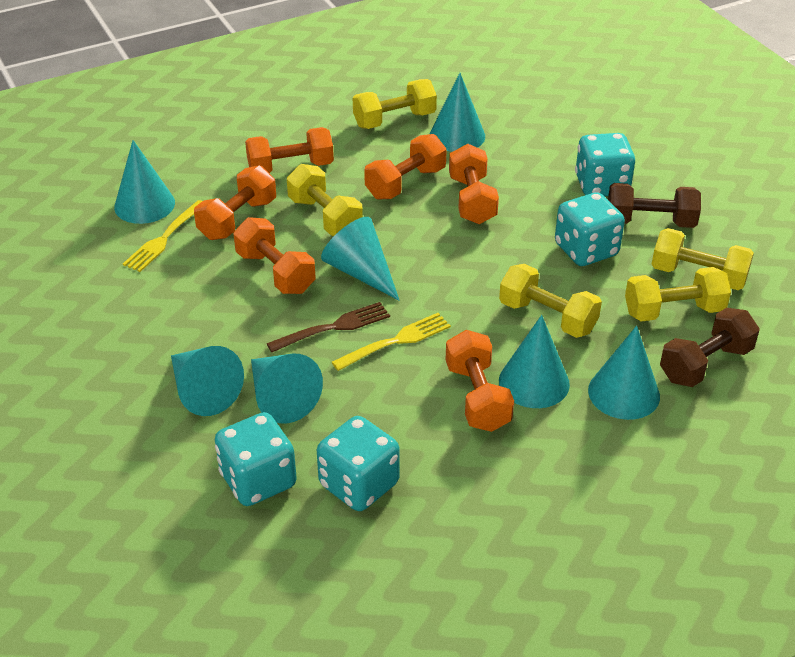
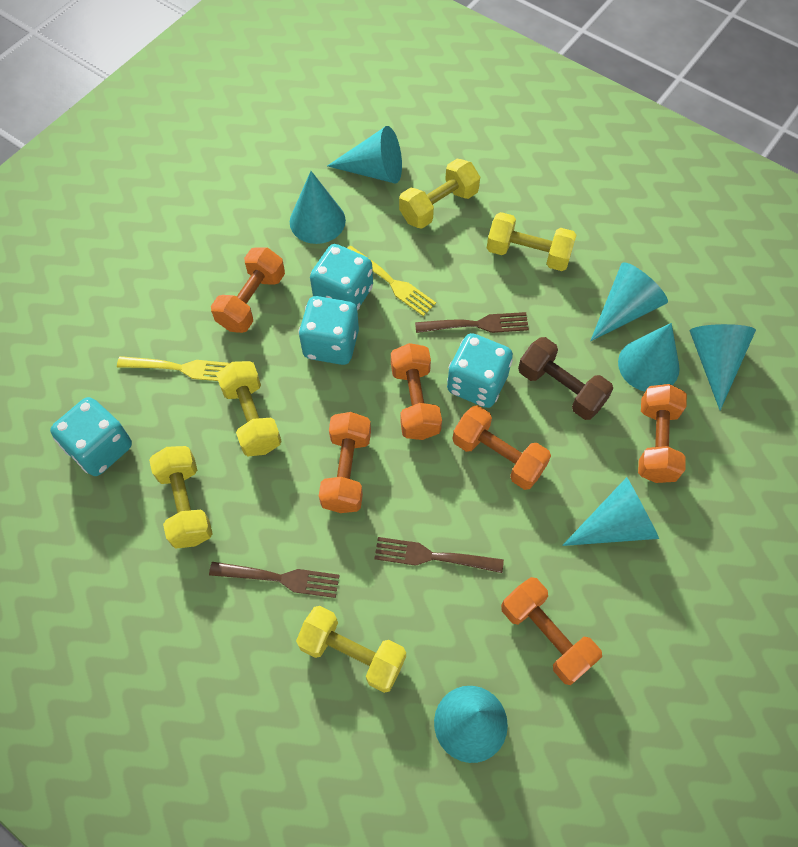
brown dumbbell: [608,183,701,228] [660,308,760,387] = 2 -> [518,337,613,420] = 1
brown fork: [267,302,390,352] = 1 -> [209,562,340,598] [374,537,504,573] [415,312,529,333] = 3

